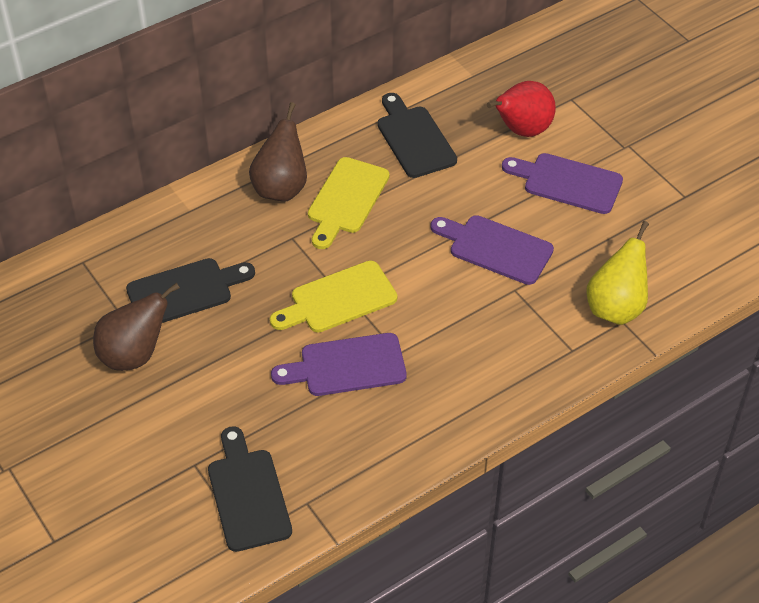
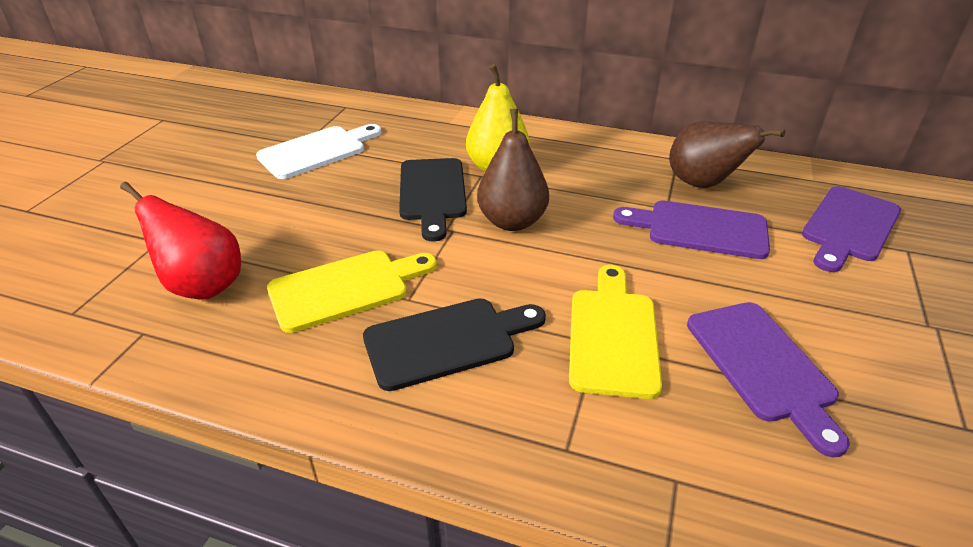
black cutting board: [126,258,255,323] [208,426,292,552] [377,93,457,178] = 3 -> [363,298,546,391] [399,158,467,242] = 2
white cutting board: none = 0 -> [256,124,381,179] = 1

